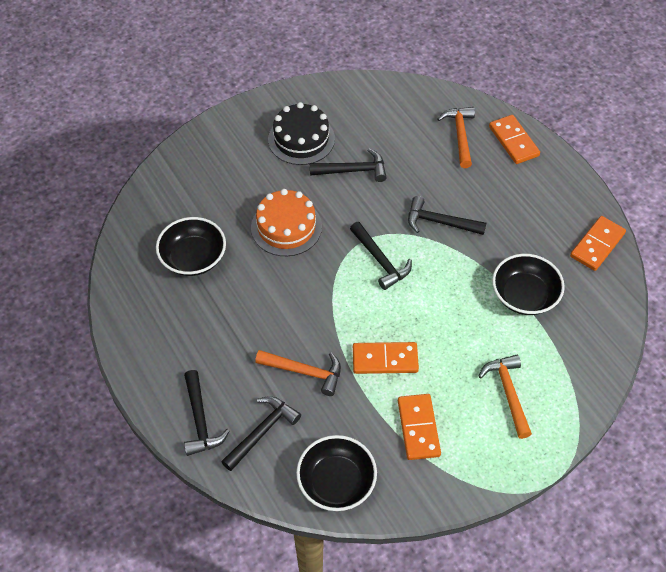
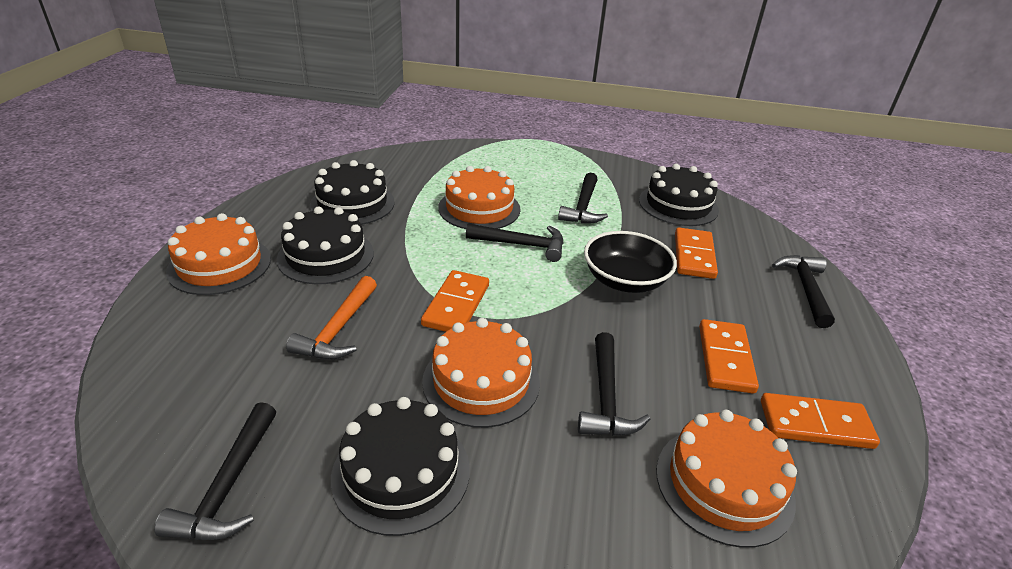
black bowl: [156,217,226,276] [296,435,377,511] [492,254,565,315] = 3 -> [584,231,677,293] = 1
black cake: [268,102,335,165] = 1 -> [277,207,374,284] [310,160,395,225] [331,397,470,536] [639,164,719,226] = 4
orange cake: [251,189,322,256] = 1 -> [166,213,271,295] [422,318,540,428] [438,166,520,229] [656,410,797,548] = 4
orange hammer: [255,350,341,396] [437,107,475,168] [478,355,532,439] = 3 -> [286,276,377,360] = 1

